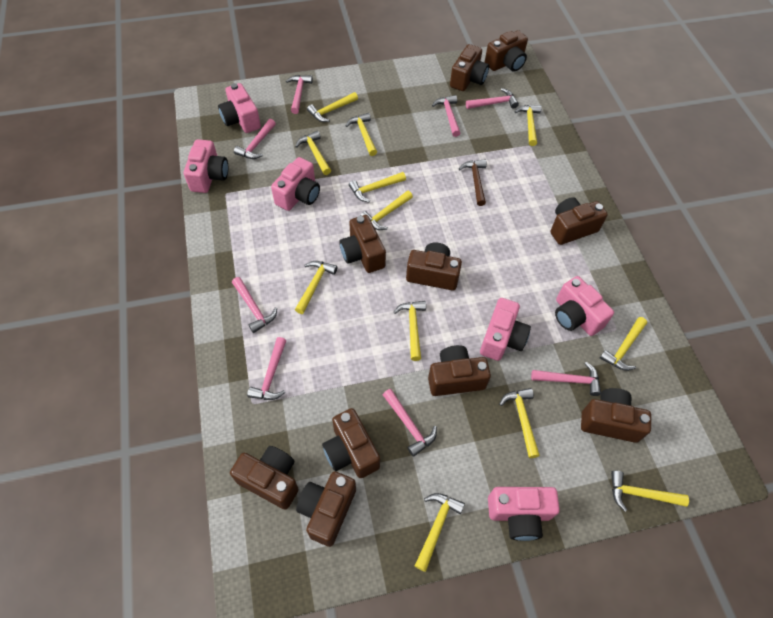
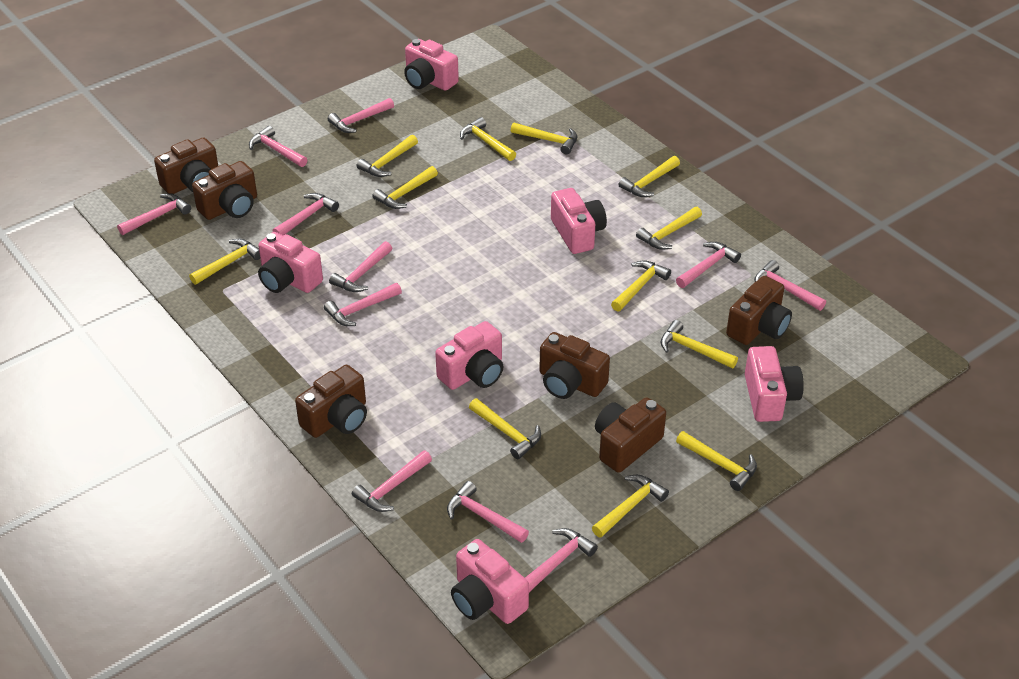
brown camera: [230,446,299,510] [296,471,356,547] [322,408,380,478] [339,215,386,273] [406,242,462,290] [428,345,491,396] [450,44,489,91] [485,30,528,72] [550,197,608,245] [581,388,651,443] = 10 -> [154,138,218,194] [192,161,257,220] [295,365,367,438] [539,332,610,399] [595,397,666,473] [726,276,792,345] = 6
brown hammer: [459,159,487,206] = 1 -> none = 0
pink hammer: [232,277,277,333] [234,119,276,159] [247,337,286,400] [286,75,313,114] [383,389,437,457] [432,95,460,137] [466,88,519,109] [531,362,601,396] = 8 -> [117,193,191,235] [249,126,307,167] [273,193,339,236] [324,283,402,326] [328,98,394,133] [329,241,392,292] [352,450,432,512] [447,481,529,543] [525,528,598,592] [676,242,741,288] [754,260,826,311] = 11

